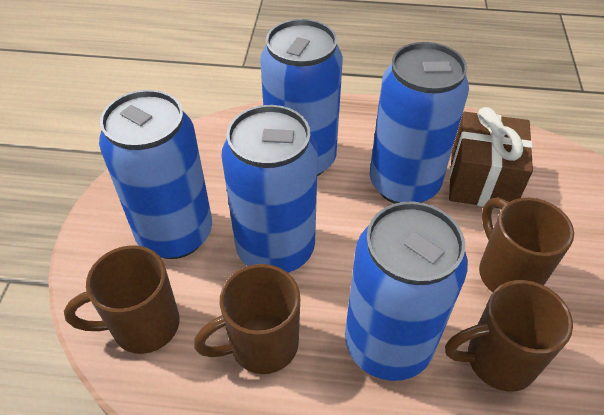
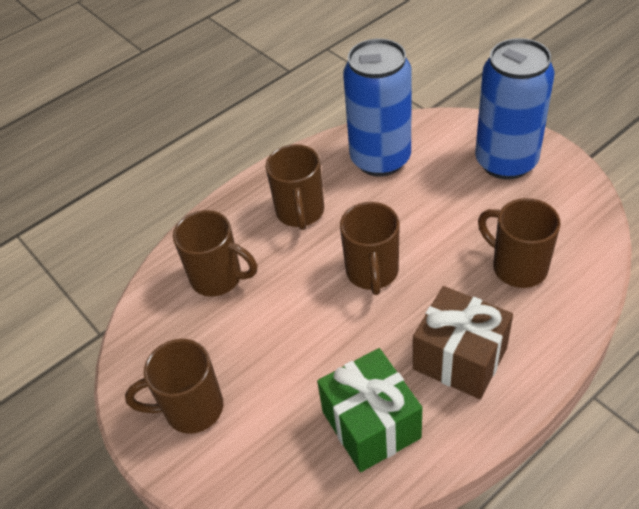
blue can: [99,90,212,259] [221,105,318,273] [260,19,343,176] [345,202,468,381] [370,42,469,204] = 5 -> [343,38,412,176] [475,38,555,180] = 2
brown mug: [64,245,180,354] [194,264,300,374] [445,280,573,392] [479,197,574,292] = 4 -> [125,339,223,434] [173,210,257,297] [266,144,324,230] [340,202,400,295] [478,198,560,288] = 5
green gift: none = 0 -> [317,348,422,472] = 1

